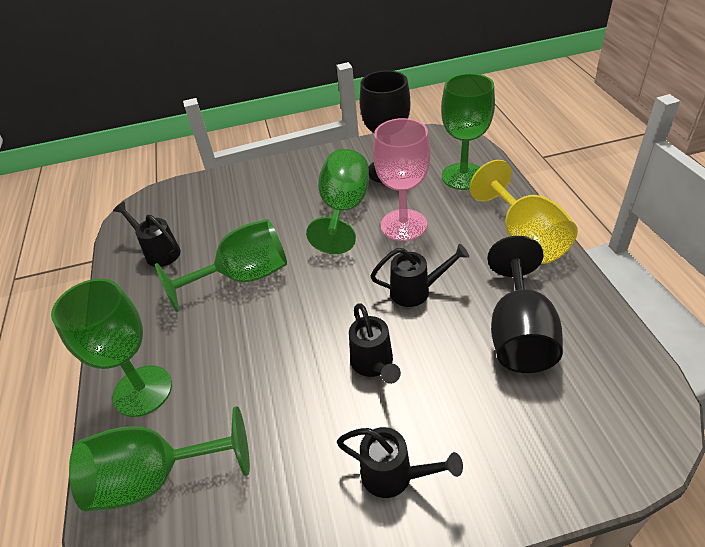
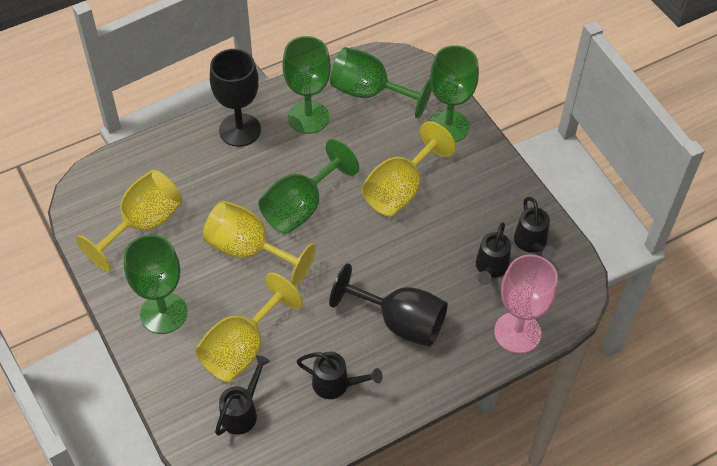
yellow goblet: [469,160,578,264] = 1 -> [76,170,183,271] [195,273,303,382] [202,201,316,286] [361,121,456,216] = 4

